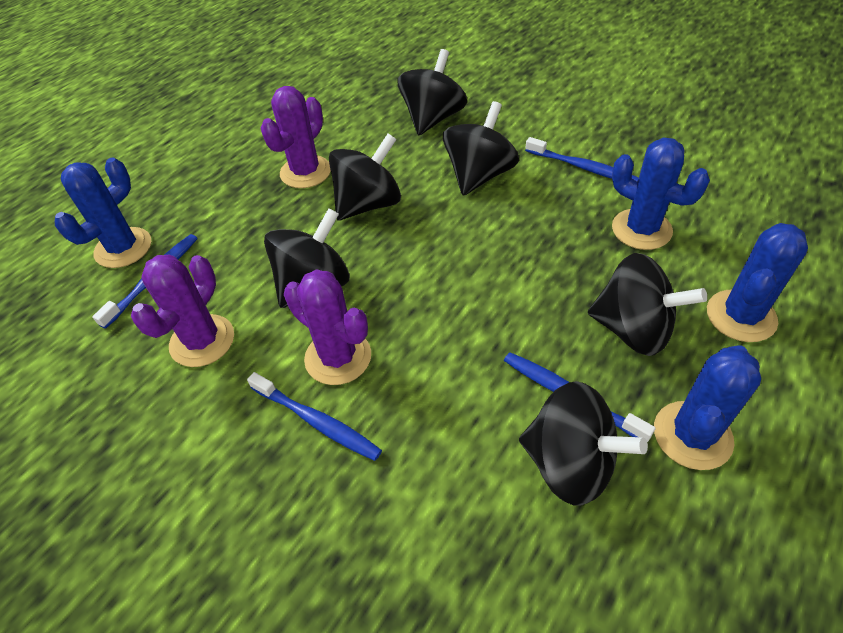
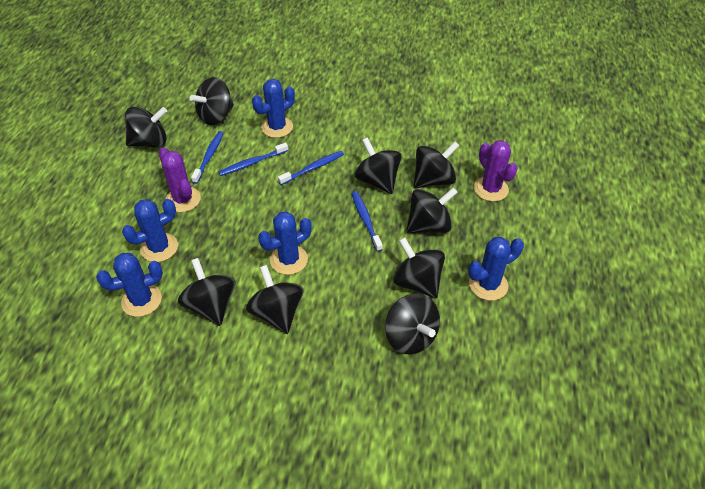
black spinning top: [264,208,350,308] [329,134,401,220] [398,49,467,135] [443,101,519,196] [519,381,648,506] [588,253,707,356] = 6 -> [125,107,167,148] [178,258,235,326] [190,77,234,125] [246,265,304,334] [355,137,401,194] [385,293,440,354] [393,237,445,299] [406,187,458,233] [414,141,460,188] = 9
blue cactus: [55,158,151,268] [612,138,710,250] [654,345,761,470] [707,223,808,342] = 4 -> [96,253,163,317] [122,199,178,262] [252,79,295,138] [258,211,312,275] [468,237,524,301] = 5
purple cactus: [131,255,234,367] [261,86,331,188] [284,269,371,385] = 3 -> [159,147,201,212] [474,140,518,202] = 2

